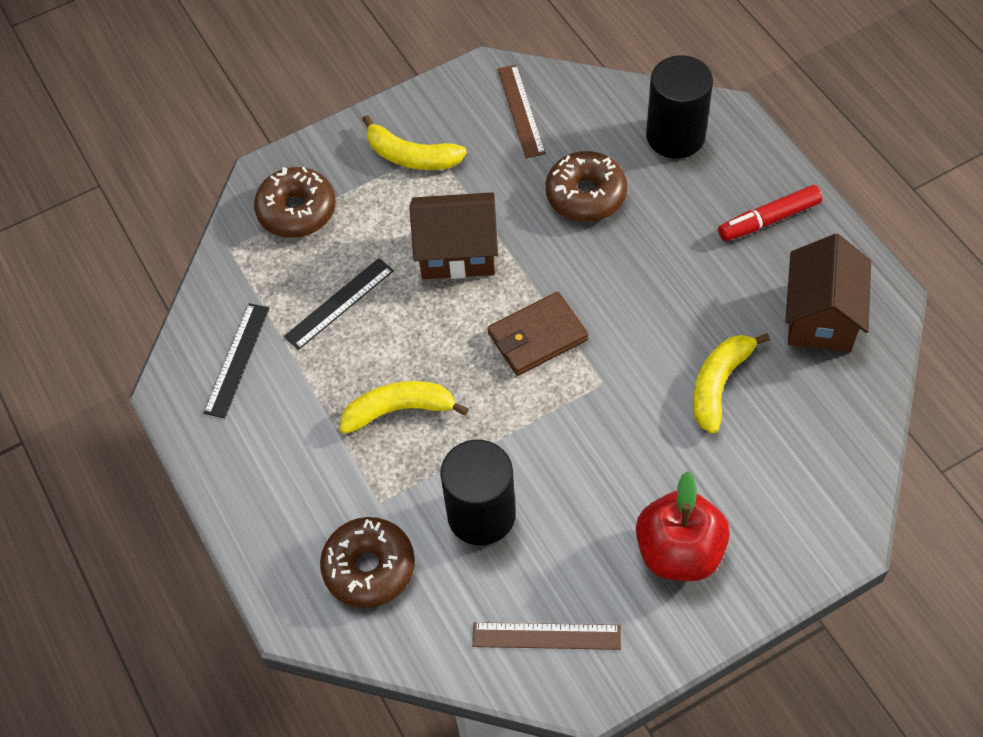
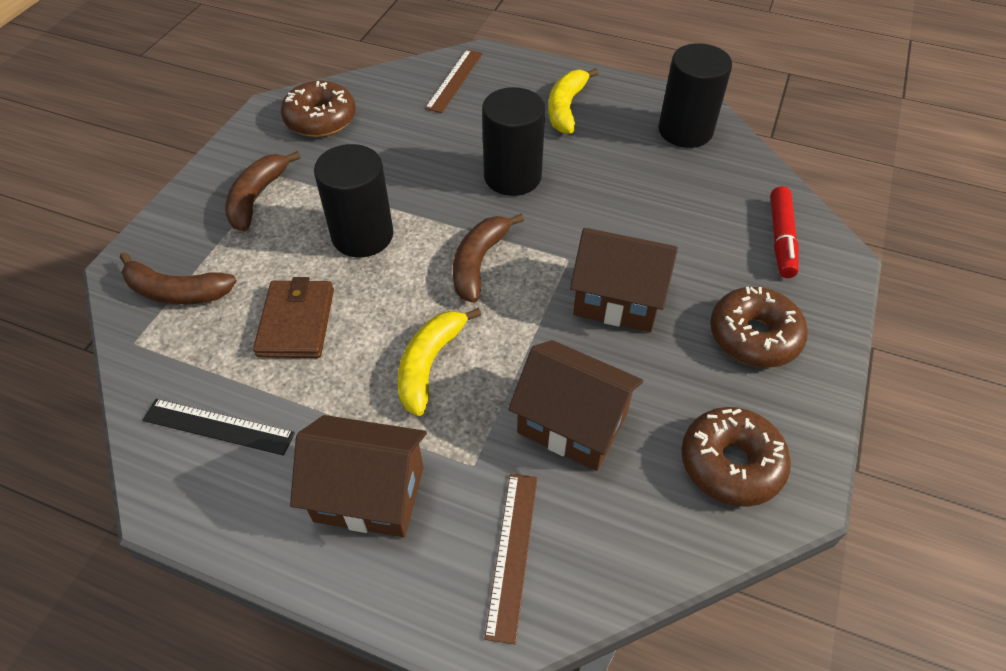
black cylinder: [440,440,516,546] [646,55,713,159] = 2 -> [314,144,393,257] [482,87,545,196] [658,43,732,148] = 3
black ruler: [204,303,270,418] [284,258,394,350] = 2 -> [142,399,295,456] = 1
brown banana: none = 0 -> [120,252,237,305] [225,151,301,231] [453,214,524,303] = 3
brown house: [409,192,498,279] [785,234,871,352] = 2 -> [290,415,427,538] [508,340,643,471] [570,228,678,332] = 3
red apple: [636,471,730,581] = 1 -> none = 0
yellow banana: [340,381,469,434] [362,115,467,170] [693,333,770,434] = 3 -> [397,308,481,416] [548,68,599,134] = 2

